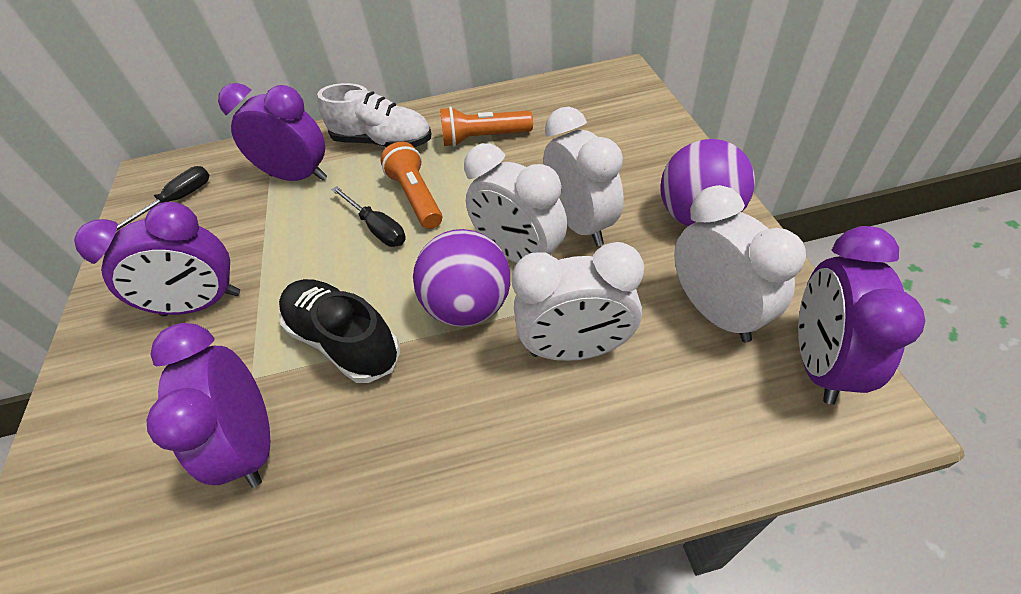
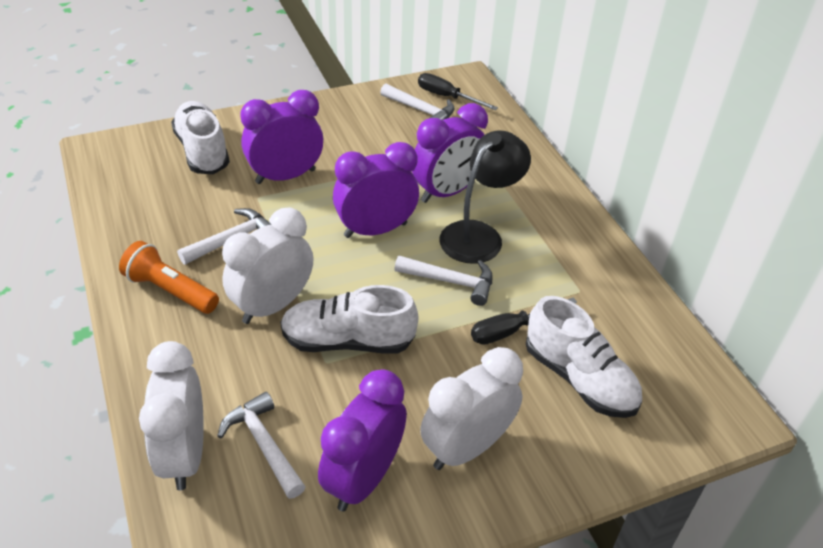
black lamp: none = 0 -> [439,130,531,264] = 1
black shoe: [279,279,400,383] = 1 -> none = 0
orange flashlight: [380,142,442,229] [440,107,533,147] = 2 -> [119,241,219,314] = 1
purple ball: [413,229,510,327] [660,139,755,226] = 2 -> none = 0
white clock: [464,143,567,263] [512,242,644,361] [543,107,624,246] [674,185,806,342] = 4 -> [139,341,204,490] [222,208,313,324] [420,347,523,470] = 3
white hammer: none = 0 -> [177,208,271,265] [217,392,306,499] [380,83,455,120] [394,256,493,306] = 4
white shoe: [317,83,431,148] = 1 -> [171,101,230,174] [280,285,418,354] [526,296,642,418] = 3

